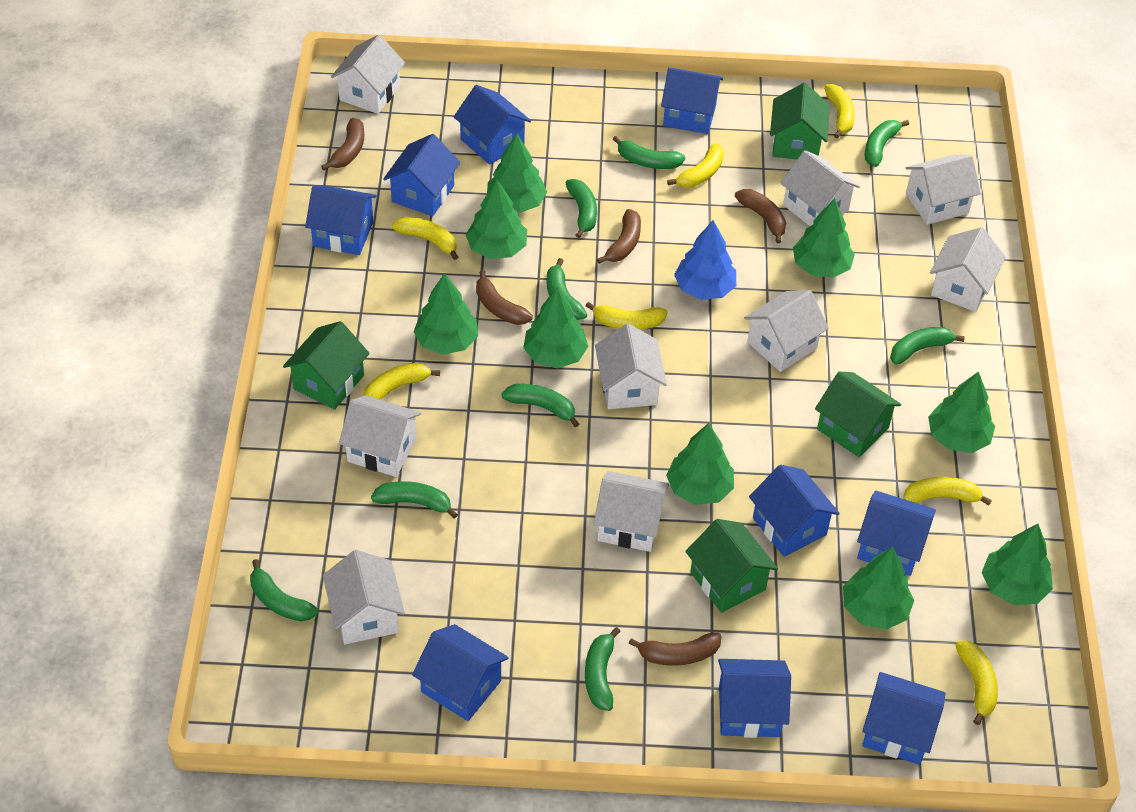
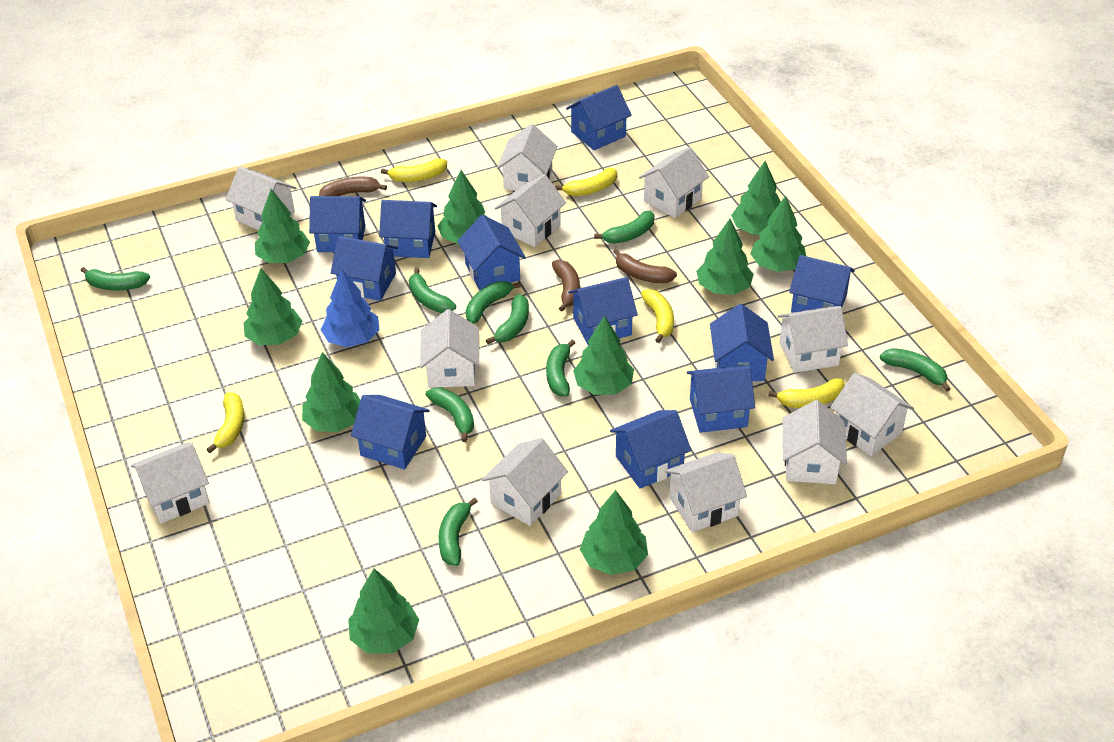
blue house: [305,185,376,255] [383,134,460,216] [412,624,509,721] [454,85,531,165] [661,67,723,134] [718,659,791,738] [749,465,840,557] [857,490,936,576] [862,672,945,765] = 9 -> [309,196,366,252] [331,236,398,301] [351,395,430,469] [379,200,437,258] [458,215,526,291] [566,85,632,150] [568,277,638,346] [610,410,691,488] [687,365,755,433] [710,304,774,381] [789,255,855,313] = 11
brown banana: [321,118,364,171] [476,270,533,325] [597,209,641,264] [628,633,722,666] [735,189,786,244] = 5 -> [319,177,387,196] [552,259,580,312] [613,249,677,283] = 3
green house: [283,321,370,410] [685,519,778,613] [770,83,830,159] [815,371,901,457] = 4 -> none = 0
green tree: [413,273,478,355] [466,180,527,259] [487,133,547,213] [523,287,588,368] [666,423,734,505] [793,198,855,278] [843,547,914,630] [928,371,995,453] [982,524,1053,605] = 9 -> [244,268,302,345] [255,189,310,263] [302,352,360,432] [348,569,419,653] [438,170,487,244] [573,316,634,395] [580,490,648,575] [696,219,754,295] [731,161,781,235] [750,196,806,272] = 10
white house: [323,550,405,644] [331,35,405,114] [339,395,421,477] [594,471,669,552] [595,323,667,409] [744,290,829,372] [780,150,860,226] [906,154,981,225] [930,227,1006,312] = 9 -> [131,443,209,524] [225,167,296,230] [420,309,479,388] [482,438,568,526] [495,174,566,247] [497,124,557,191] [639,147,709,218] [665,452,747,532] [777,306,848,373] [783,400,847,484] [830,373,914,456] = 11
yellow banana: [363,363,440,400] [392,217,458,260] [586,302,668,330] [667,143,724,188] [824,84,855,139] [903,477,992,506] [955,641,998,725] = 7 -> [206,392,245,453] [381,158,447,182] [555,168,617,196] [641,289,674,343] [768,378,845,408] = 5

